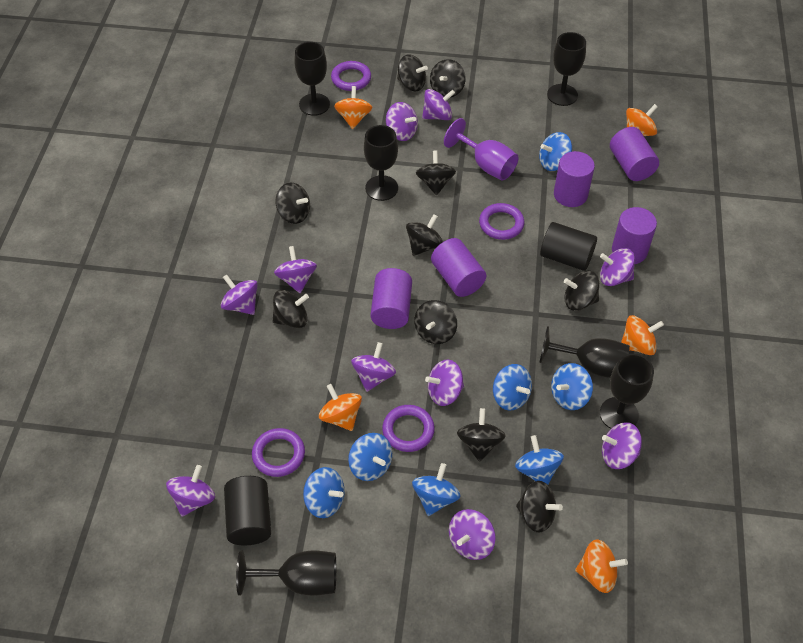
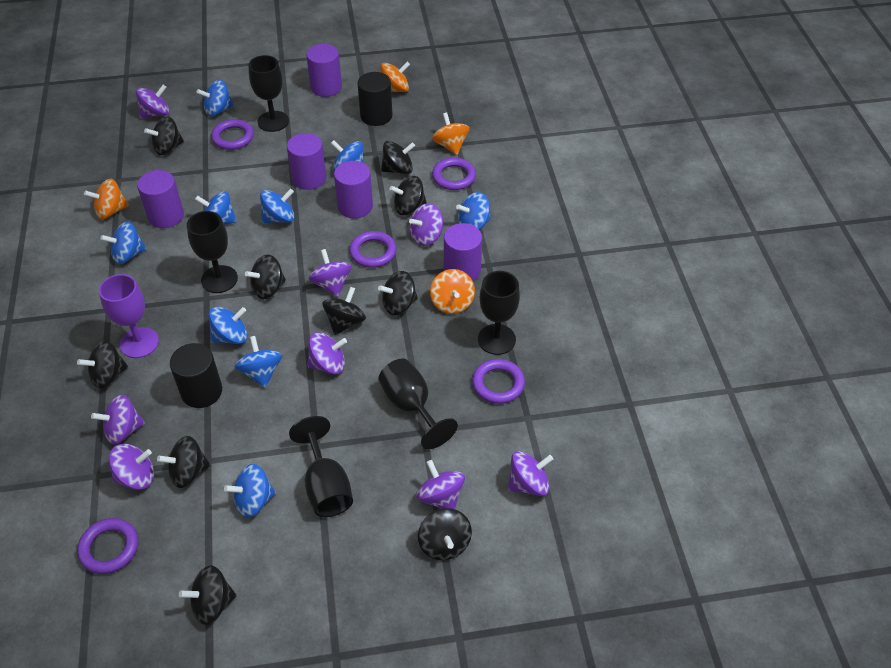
black goblet: [236,550,336,595] [294,42,330,116] [364,125,398,201] [539,326,630,378] [547,32,586,106] [600,354,654,429] = 6 -> [187,211,238,293] [248,55,289,132] [289,416,353,517] [378,358,458,449] [478,271,520,355] = 5
blue spinning top: [303,467,345,518] [348,433,392,481] [412,463,460,516] [493,364,532,411] [515,435,564,485] [539,132,572,171] [551,363,593,410] = 7 -> [100,222,147,264] [195,191,237,224] [196,80,234,117] [209,307,247,344] [224,464,276,518] [234,336,282,388] [260,189,295,223] [331,140,364,171] [456,192,491,230] = 9
orange spinning top: [319,384,362,431] [334,86,373,129] [575,539,628,593] [621,315,664,355] [626,104,658,136] = 5 -> [84,179,129,219] [380,62,410,92] [430,269,475,314] [432,112,470,155] = 4
purple ring: [252,428,305,477] [331,61,371,91] [382,405,435,452] [479,203,524,240] = 4 -> [77,518,138,574] [211,119,254,150] [349,231,397,268] [432,157,476,190] [472,359,525,404] = 5
purple spinning top: [166,465,215,517] [221,275,258,315] [274,246,317,293] [351,342,396,392] [386,102,418,141] [422,89,455,120] [425,359,464,406] [449,509,496,560] [600,248,635,286] [602,422,642,469] = 10 -> [91,394,145,445] [109,444,154,490] [136,85,170,119] [307,332,347,374] [309,249,352,297] [409,203,443,246] [416,460,465,509] [508,451,553,496] = 8

